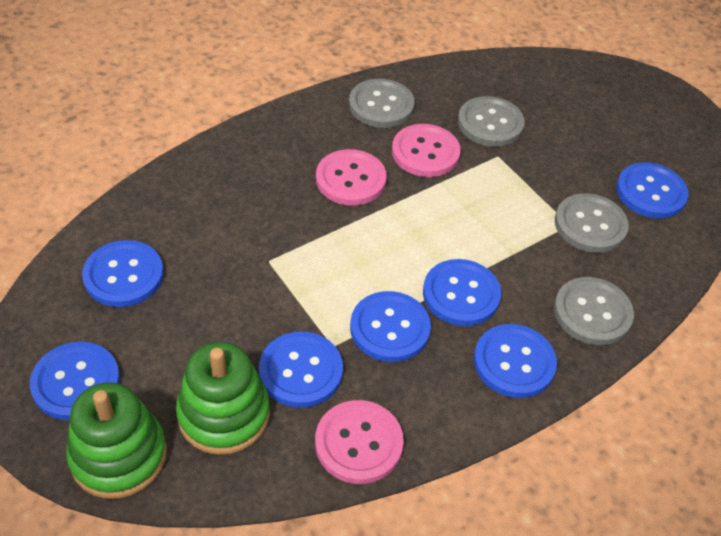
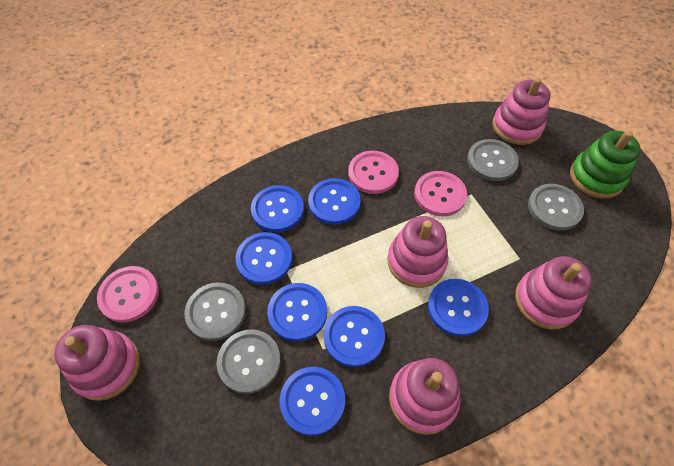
green stacking toy: [66,382,167,499] [176,342,270,455] = 2 -> [570,131,641,199] = 1
pink stacking toy: none = 0 -> [54,325,140,401] [387,216,448,288] [389,358,461,435] [492,78,551,145] [515,256,592,330] = 5

